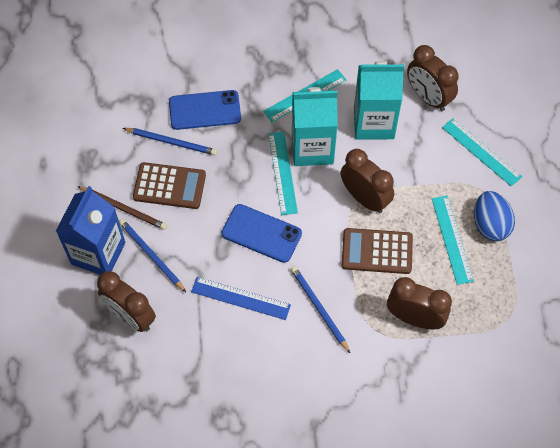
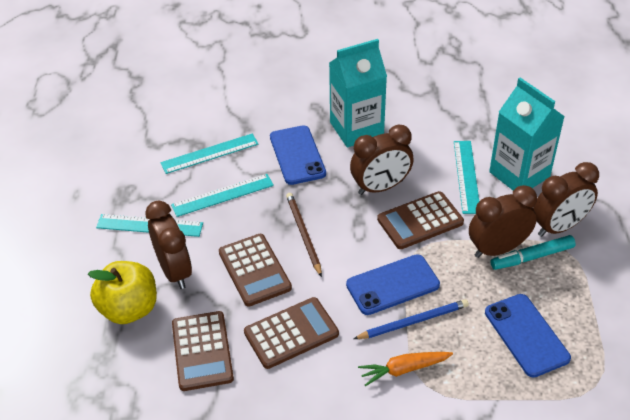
blue carton: [56,186,125,275] = 1 -> none = 0
blue egg: [474,191,515,241] = 1 -> none = 0
blue pencil: [119,219,186,292] [123,128,217,155] [291,266,350,353] = 3 -> [354,299,469,339] = 1
blue phone: [169,90,241,130] [222,204,302,263] = 2 -> [270,125,326,185] [346,254,440,315] [485,294,571,377] = 3
blue ruler: [191,277,291,320] = 1 -> none = 0
brown calculator: [133,162,206,209] [342,228,413,274] = 2 -> [172,311,234,391] [219,234,292,307] [244,297,339,369] [377,191,464,249] = 4
orange carrot: none = 0 -> [358,352,453,386] = 1
turquoise marker: none = 0 -> [491,235,575,270] = 1
yellow apple: none = 0 -> [88,261,157,324] = 1

